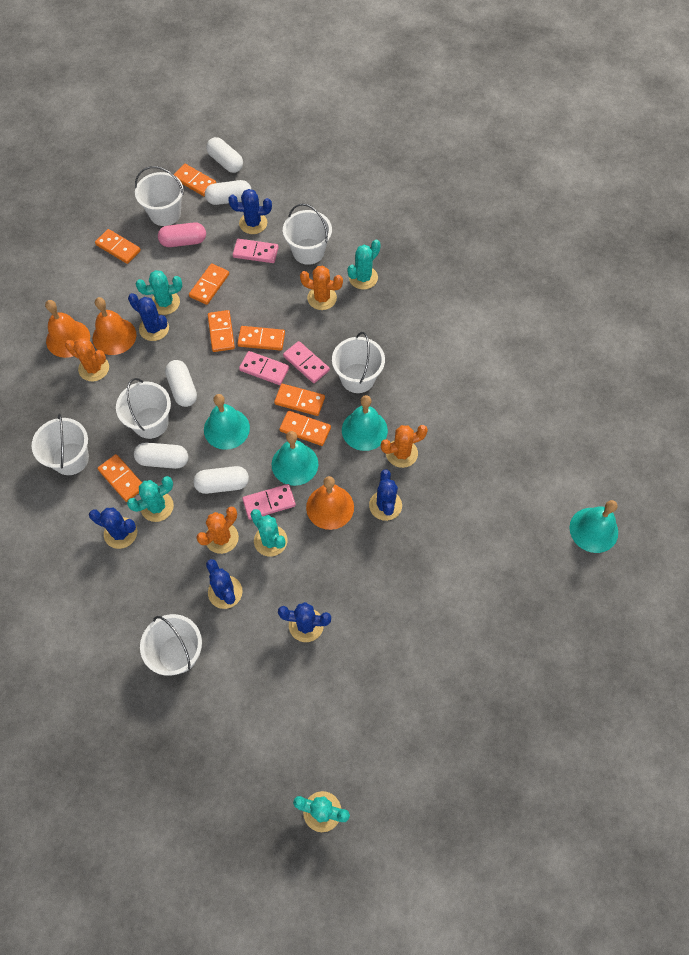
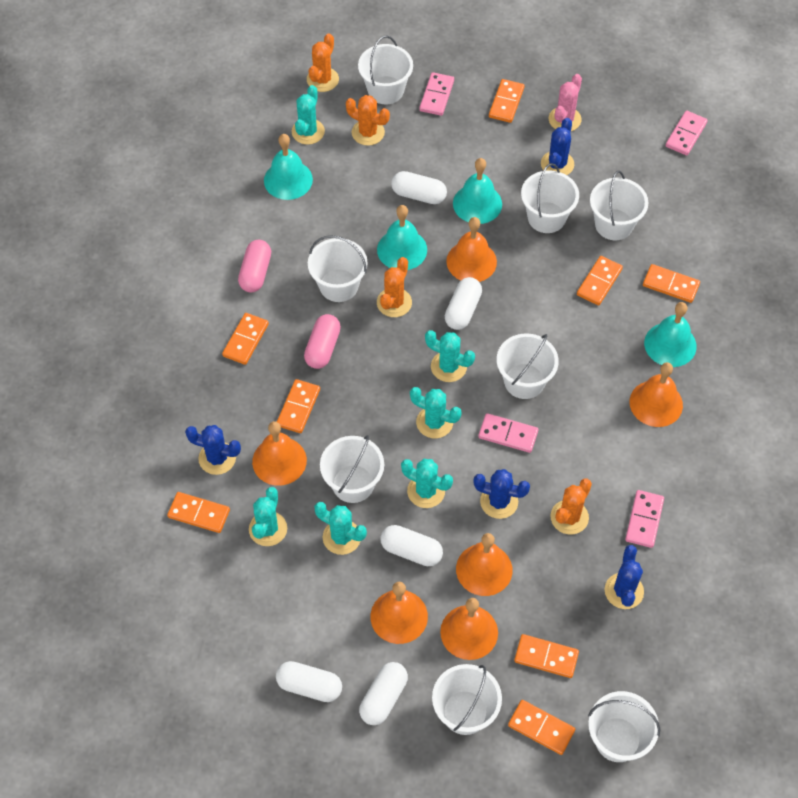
blue cactus: [89,508,137,549] [128,293,169,341] [206,559,242,609] [228,189,272,234] [278,602,331,642] [369,469,402,521] = 6 -> [185,425,241,475] [473,469,530,519] [541,118,574,175] [605,545,644,609] = 4
orange bell: [45,300,90,358] [93,297,136,355] [306,476,354,530] = 3 -> [252,421,307,486] [371,582,428,644] [440,598,498,660] [446,217,497,282] [456,533,513,596] [630,362,683,427] = 6
pink cactus: none = 0 -> [549,74,582,131] = 1
pink capsule: [158,222,206,247] = 1 -> [238,240,271,293] [304,314,341,369] = 2
turquoise cactus: [127,476,174,522] [136,270,182,315] [250,509,287,557] [293,791,350,832] [347,240,381,290] = 5 -> [249,487,287,546] [292,85,325,145] [314,502,367,555] [401,459,453,508] [410,387,462,438] [425,330,475,382] = 6
white bucket: [32,414,89,475] [116,378,171,439] [135,166,184,226] [140,614,202,676] [283,203,332,265] [332,332,385,393] = 6 -> [308,235,368,302] [320,435,384,503] [358,36,413,105] [432,664,502,735] [497,333,559,399] [521,163,579,233] [588,691,661,762] [590,170,648,240] = 8

